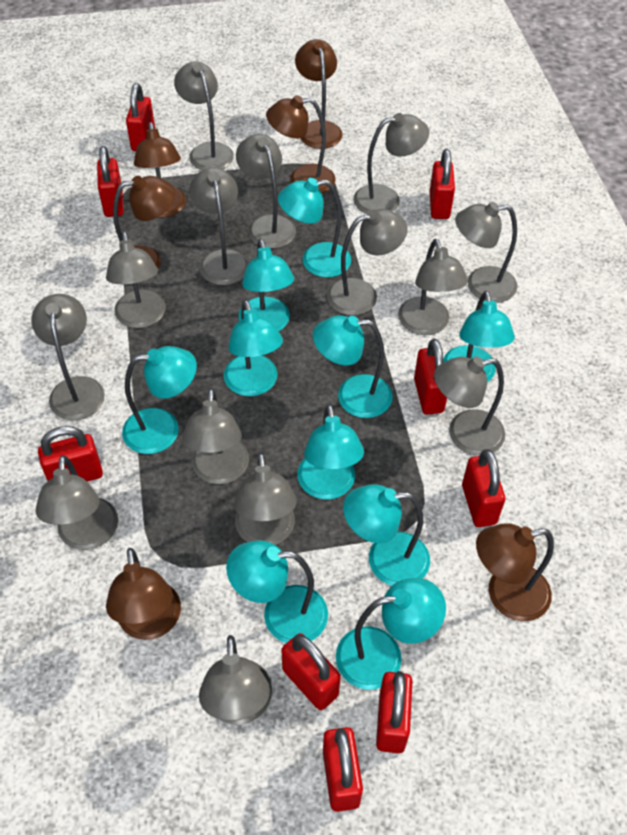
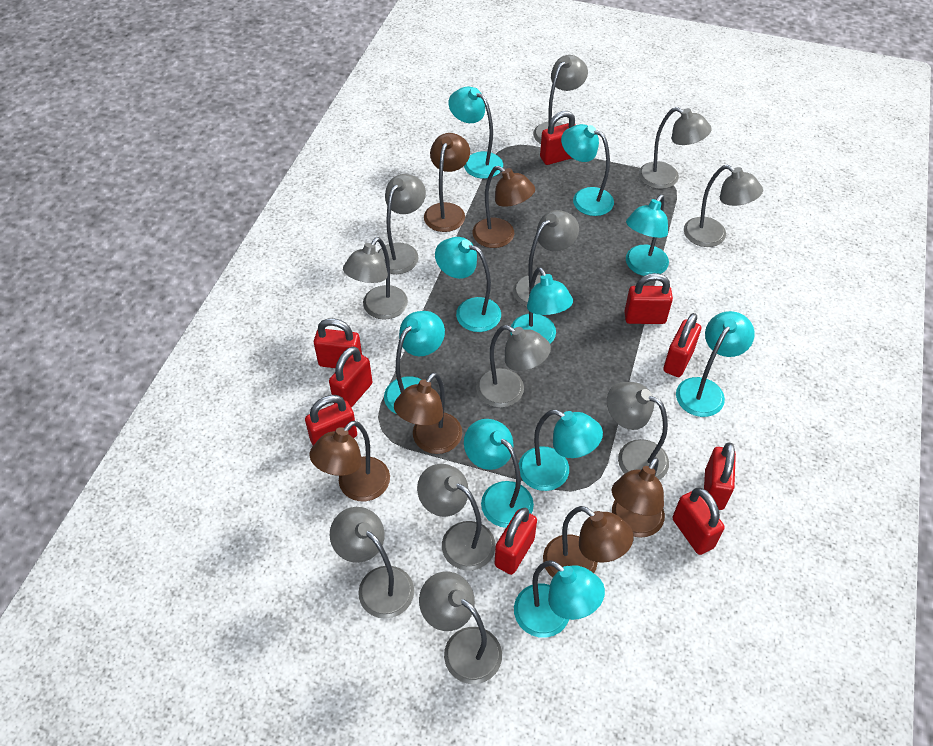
grey lamp: [31,294,105,420] [36,455,118,550] [106,231,166,328] [174,61,234,170] [182,388,249,484] [189,167,249,285] [199,635,272,725] [234,452,297,545] [236,134,296,249] [327,209,408,316] [353,113,429,214] [398,239,468,335] [434,356,505,456] [455,202,517,303] = 14 -> [330,507,414,619] [343,237,408,320] [378,174,426,274] [417,464,496,571] [419,572,502,684] [476,325,551,408] [513,210,579,307] [533,55,588,144] [607,382,669,480] [639,107,712,189] [684,165,763,247] = 11

